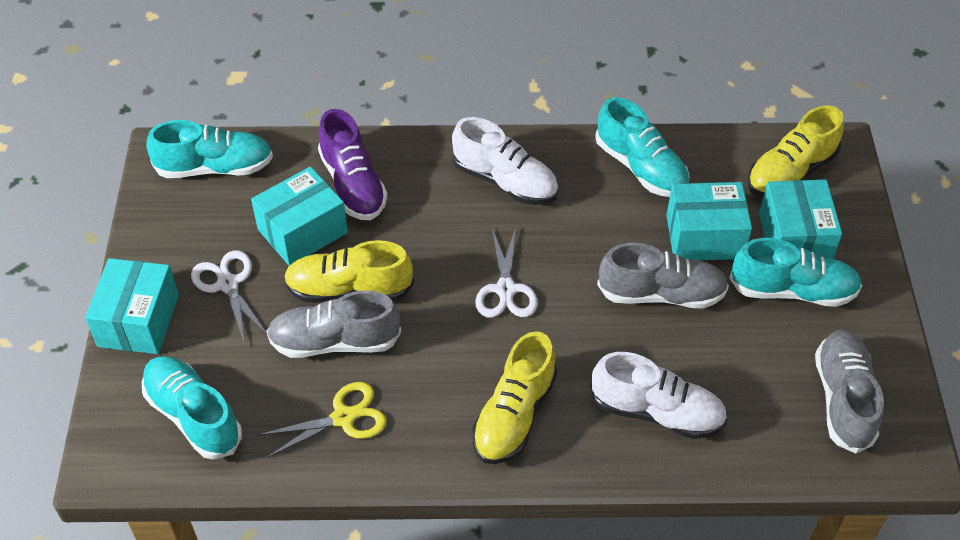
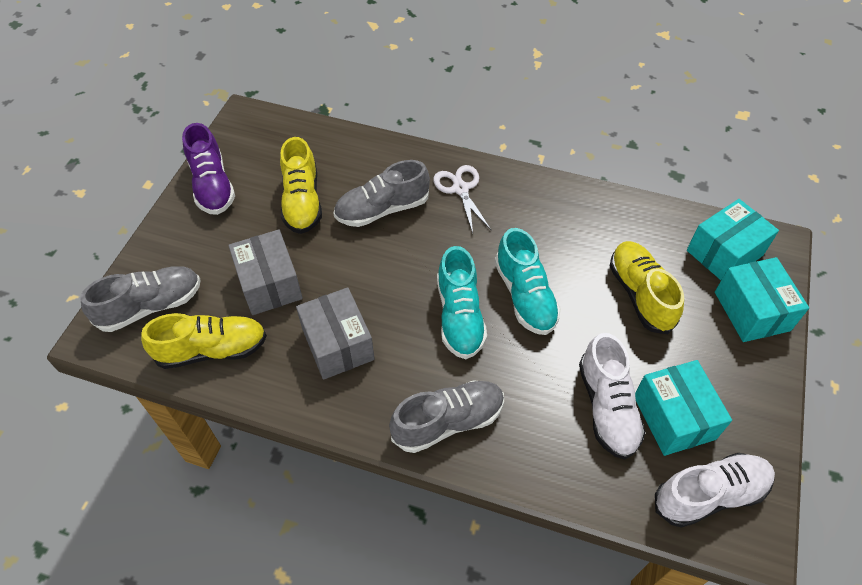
grey box: none = 0 -> [228,229,303,315] [296,287,375,380] = 2
turquoise box: [85,258,179,354] [251,167,348,266] [666,182,752,260] [759,179,842,259] = 4 -> [635,360,732,456] [687,199,779,280] [715,257,809,342] = 3
turquoise shoe: [142,356,242,459] [147,120,273,178] [595,97,690,197] [729,238,862,307] = 4 -> [437,246,487,359] [495,228,561,335] = 2
white scissors: [191,250,267,345] [475,227,538,318] = 2 -> [433,165,491,233] = 1
yellow scissors: [258,382,387,458] = 1 -> none = 0

